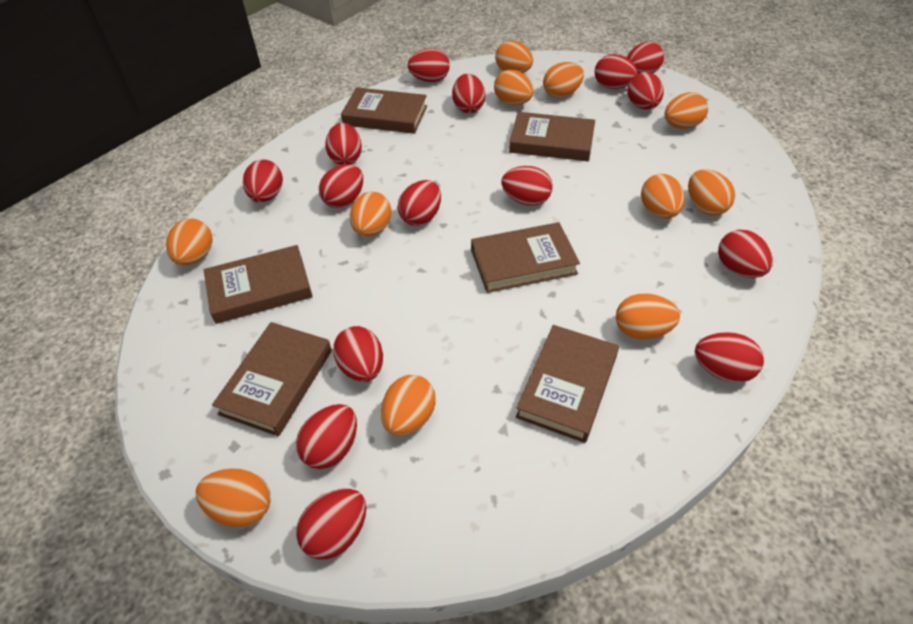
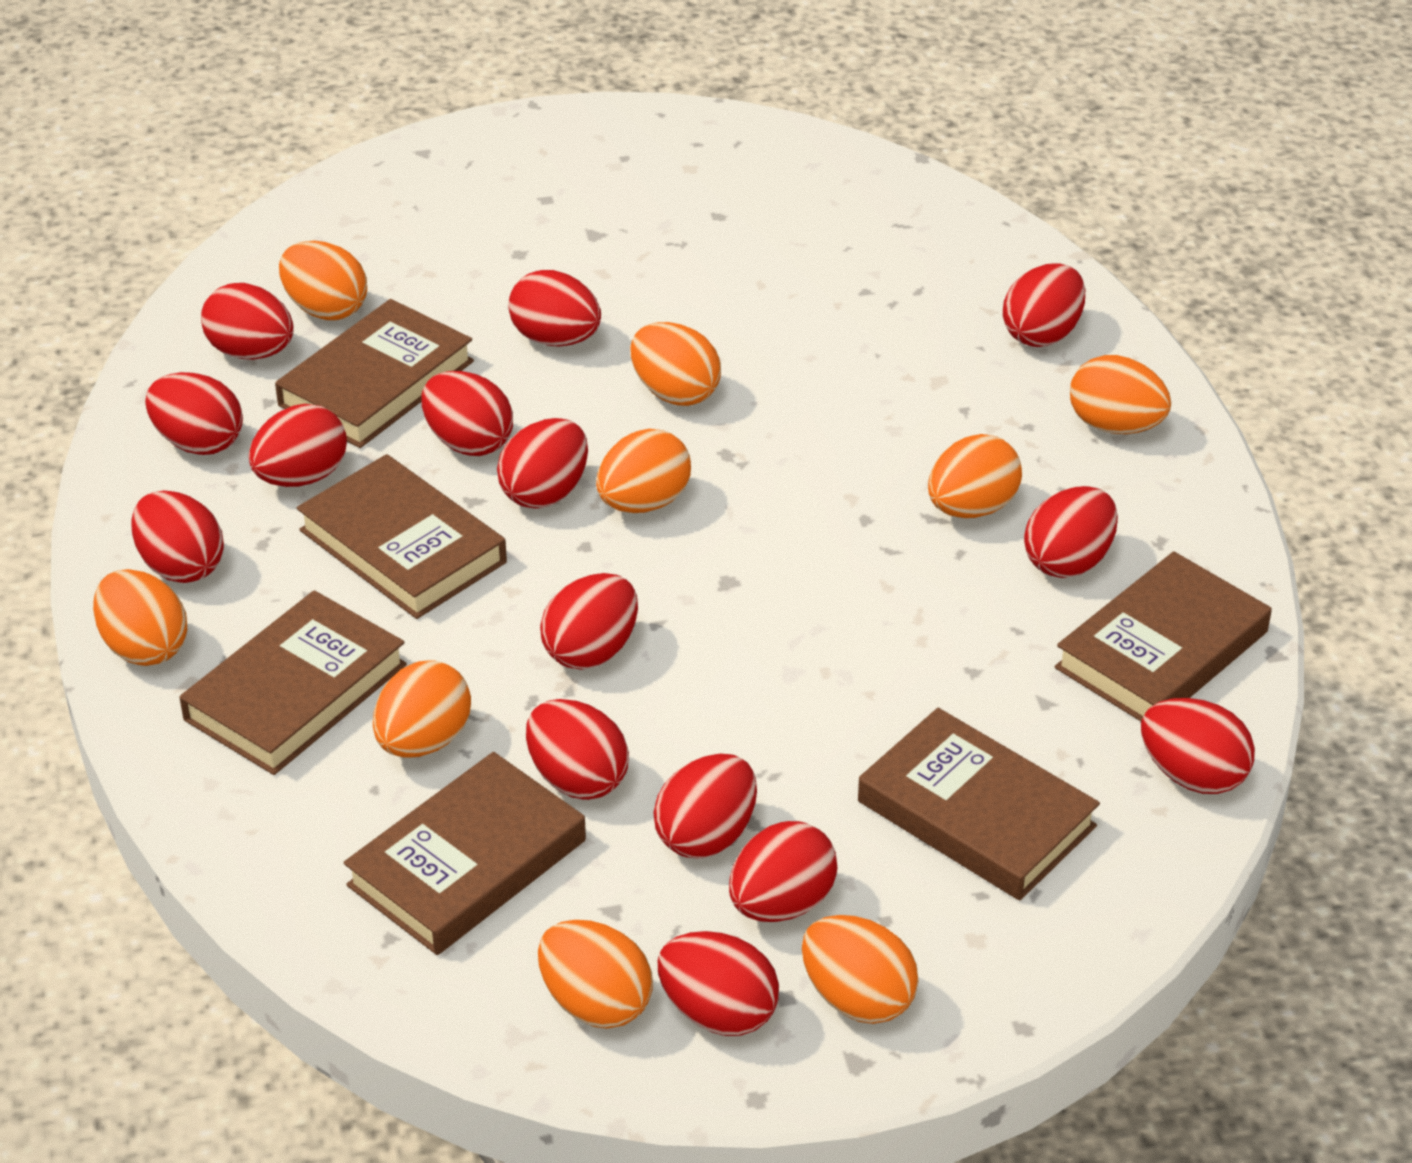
orange egg: [166,218,212,266] [196,468,271,528] [350,192,392,237] [381,375,436,436] [494,70,534,105] [495,41,533,73] [543,62,584,98] [616,293,680,340] [641,174,685,218] [664,92,708,129] [688,169,735,216] = 11 -> [93,569,187,666] [279,241,367,320] [373,660,471,758] [538,920,653,1029] [596,429,691,513] [630,322,721,406] [802,915,919,1024] [928,434,1022,518] [1070,355,1171,434] = 9

